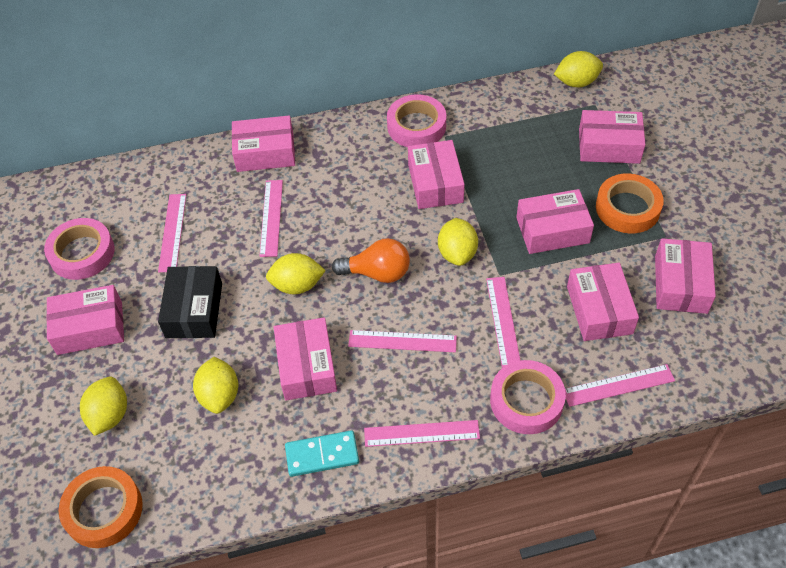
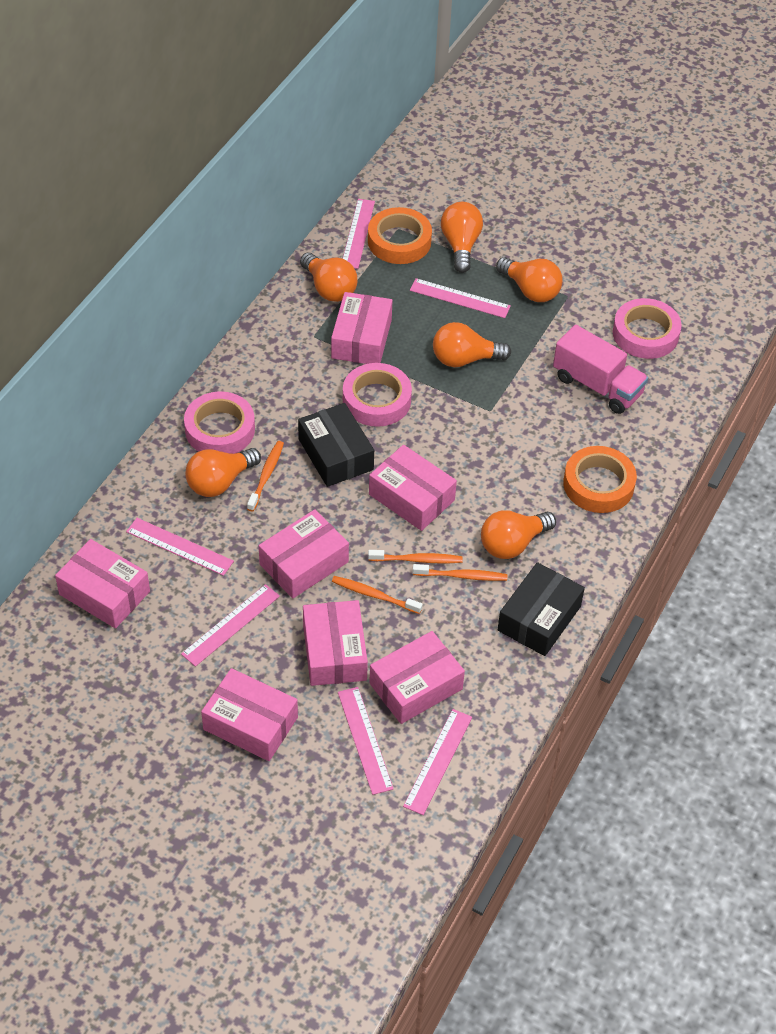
black box: [158,266,222,338] = 1 -> [298,403,374,487] [498,562,585,656] = 2
orange light bulb: [332,238,410,283] = 1 -> [185,448,261,497] [300,253,357,302] [433,322,511,367] [441,202,483,273] [481,510,556,559] [496,257,562,302] = 6
orange toothbrush: none = 0 -> [247,441,284,511] [332,576,423,614] [368,550,463,563] [413,564,507,581] = 4
pink box: [46,285,124,355] [232,115,295,172] [274,317,337,400] [408,140,465,209] [516,189,594,254] [567,263,639,341] [579,110,645,164] [655,238,716,314] = 8 -> [55,539,150,629] [201,668,298,761] [259,509,349,598] [303,600,368,686] [331,292,393,364] [369,445,457,531] [369,631,465,724] = 7
pink truck: none = 0 -> [553,325,648,414] = 1
turquoise domino: [285,430,359,477] = 1 -> none = 0
yellow lemon: [80,377,127,436] [193,357,238,414] [266,253,326,294] [438,218,478,266] [554,51,603,87] = 5 -> none = 0

